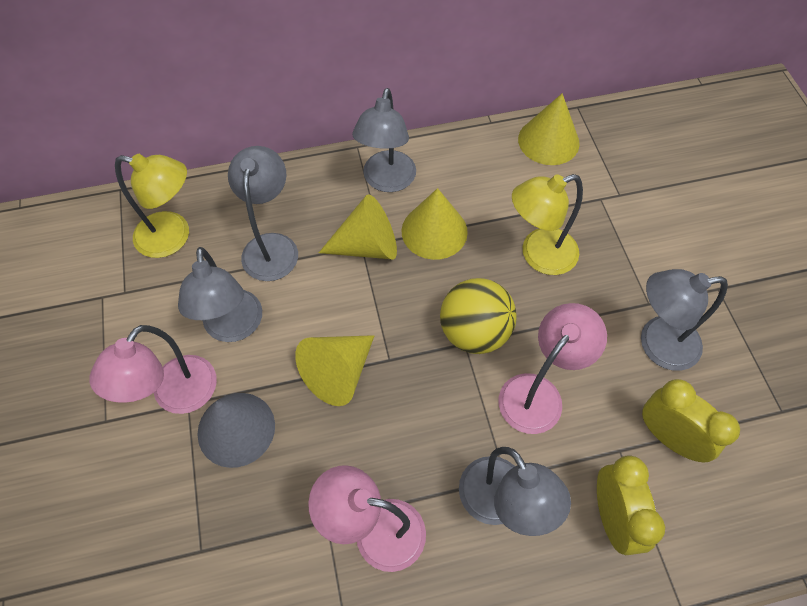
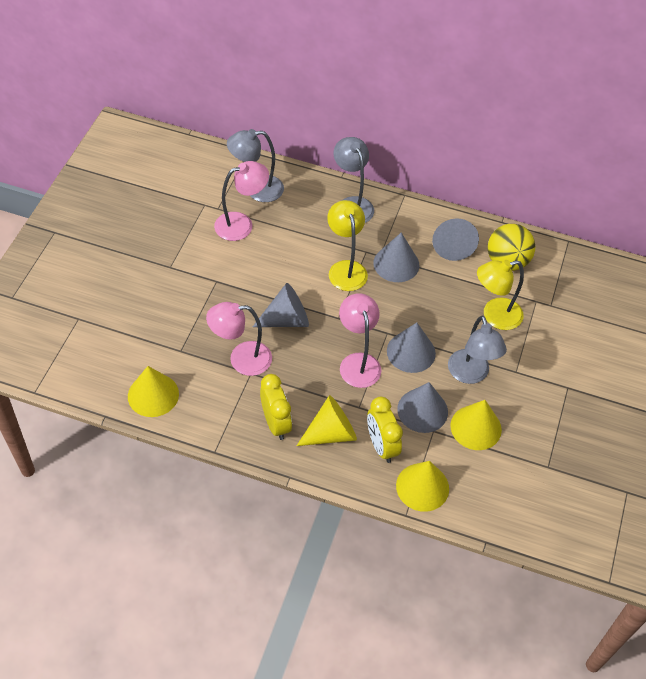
grey cone: [198,393,275,468] = 1 -> [253,283,309,327] [373,233,419,282] [387,323,436,373] [397,382,448,433] [432,218,479,261] = 5
grey lamp: [178,247,262,342] [228,146,298,281] [352,88,416,192] [459,447,571,536] [641,269,728,371] = 5 -> [227,129,284,202] [334,137,374,223] [448,315,507,384] = 3

